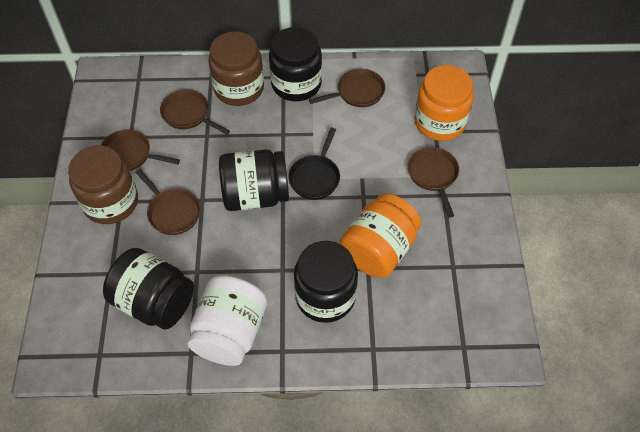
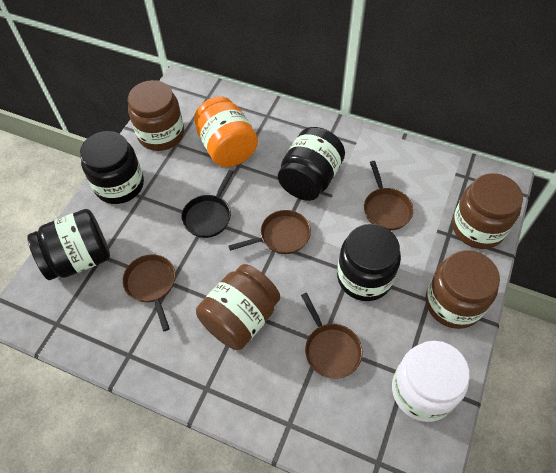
brown jar: [68,145,138,224] [208,31,264,106] = 2 -> [128,80,184,151] [196,264,280,350] [426,250,500,329] [452,173,523,249] = 4
brown pan: [100,129,180,171] [135,168,201,235] [160,89,230,135] [309,69,385,107] [408,147,459,218] = 5 -> [123,254,176,331] [228,210,311,254] [301,293,363,379] [364,161,414,231] = 4
orange jar: [340,193,421,278] [414,65,474,141] = 2 -> [194,96,258,167] = 1

